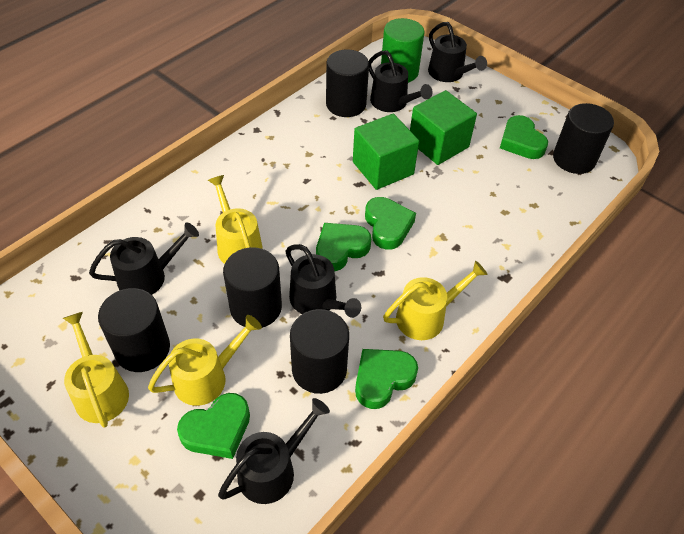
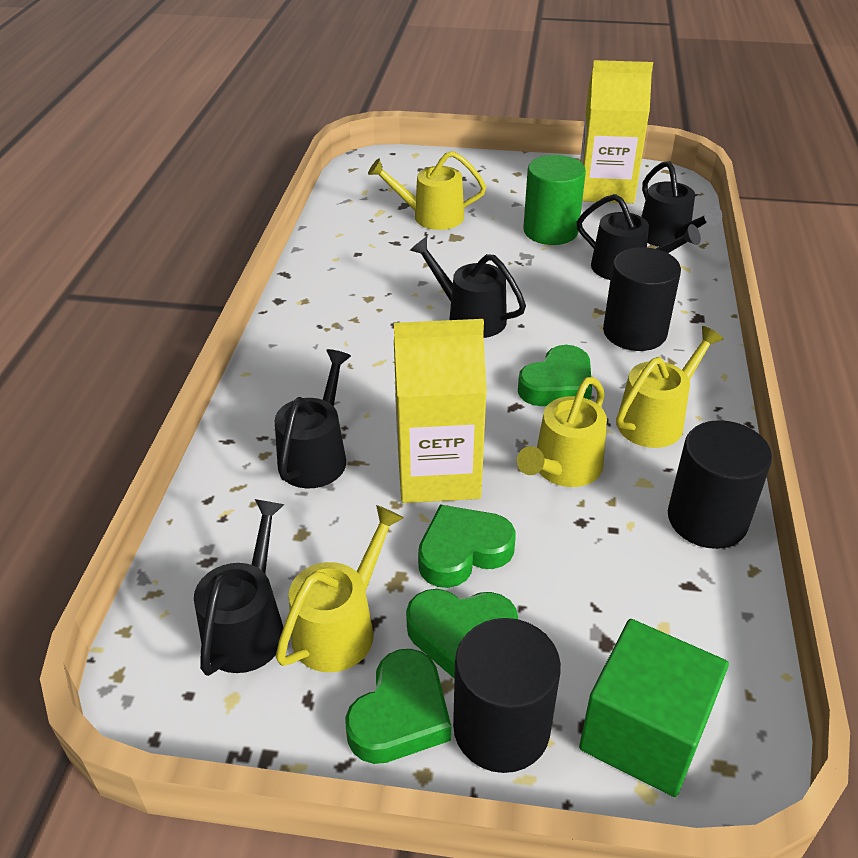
black cylinder: [98,288,170,372] [223,247,282,328] [290,309,349,394] [326,49,369,117] [553,103,614,174] = 5 -> [453,618,561,773] [603,247,681,351] [668,420,772,549] = 3
green cube: [353,114,419,190] [410,90,477,165] = 2 -> [579,619,729,797] = 1
green heart: [177,393,250,459] [316,223,371,271] [355,349,418,409] [365,197,416,250] [500,115,548,159] = 5 -> [345,649,451,764] [406,589,518,678] [418,505,516,588] [518,345,592,406] = 4
yellow carton: none = 0 -> [394,319,487,503] [580,60,653,203] = 2

